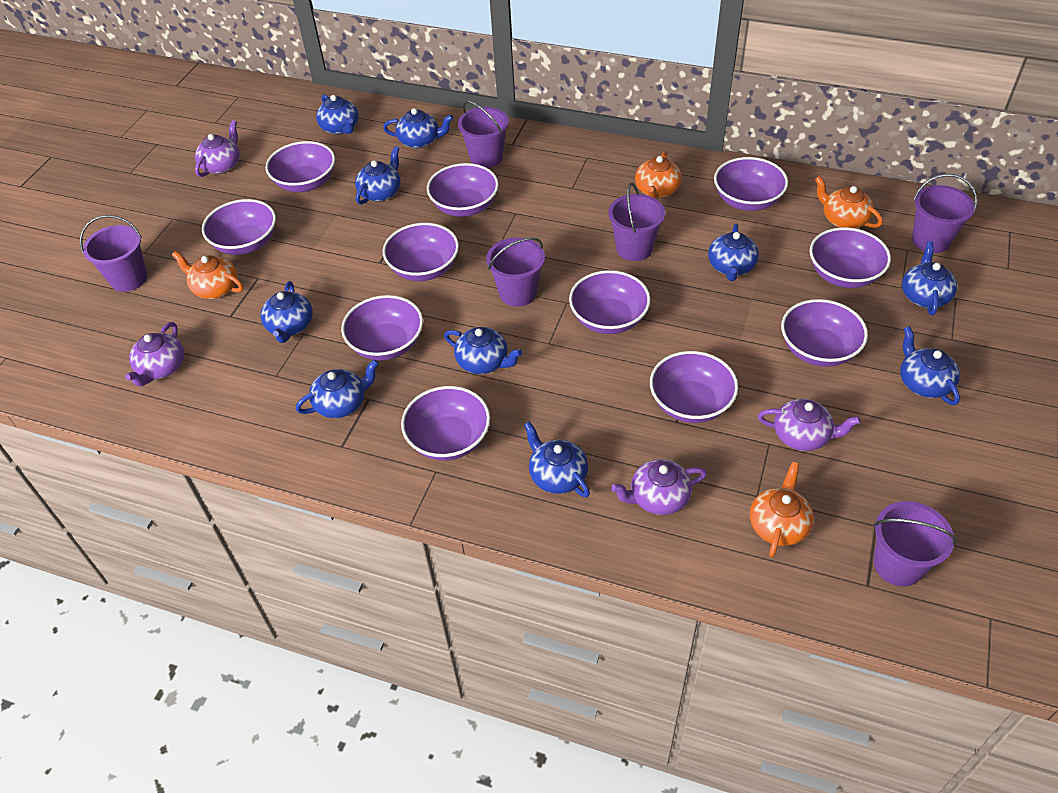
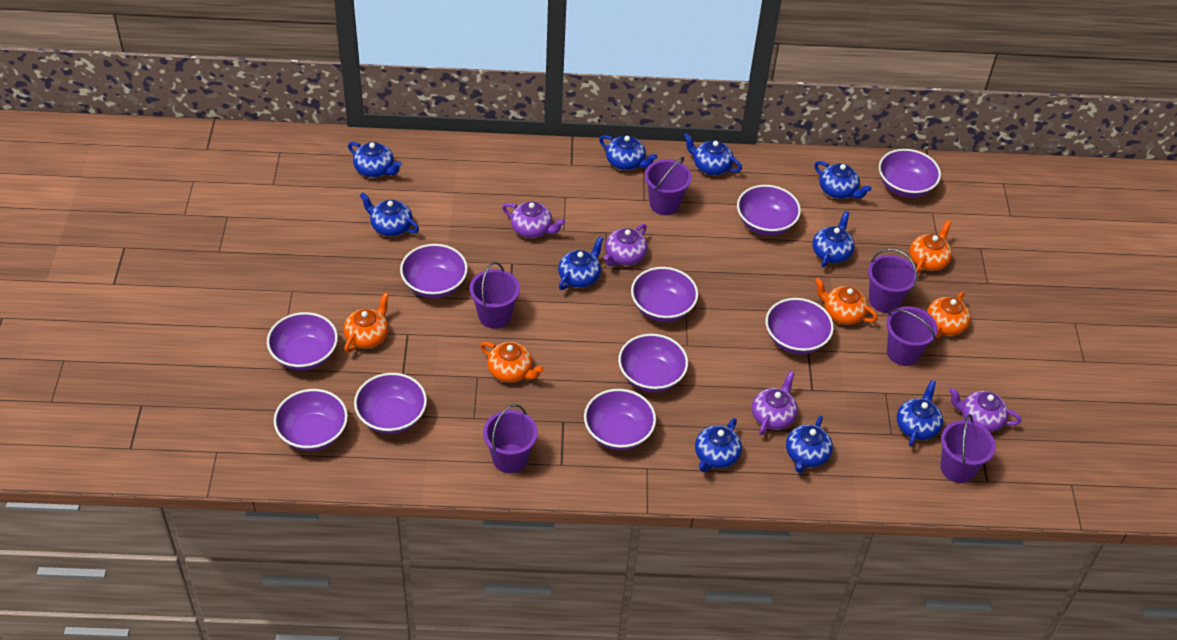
orange teapot: [172,251,243,299] [635,151,682,199] [750,462,814,557] [815,176,883,228] = 4 -> [344,293,389,353] [480,342,544,383] [814,278,878,325] [910,220,952,273] [927,291,971,338] = 5
purple bowl: [202,199,276,255] [265,141,335,192] [341,295,423,361] [383,223,459,281] [401,386,490,461] [427,163,499,217] [569,270,651,334] [650,351,738,423] [714,157,788,211] [781,299,868,367] [810,227,891,288] = 11 -> [267,312,338,371] [274,389,348,451] [354,373,427,434] [400,244,468,298] [584,389,656,450] [618,334,688,392] [631,267,698,322] [737,185,801,236] [766,298,834,354] [879,149,941,198] = 10

